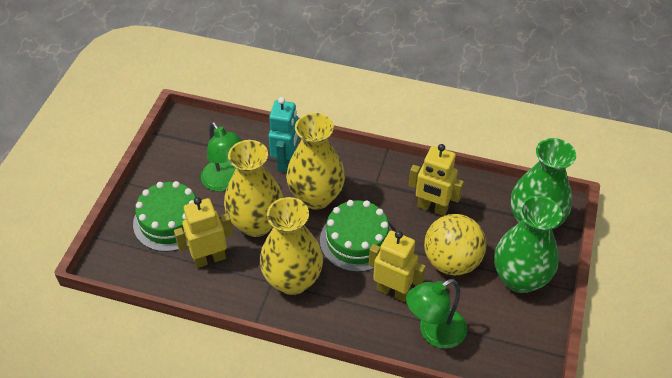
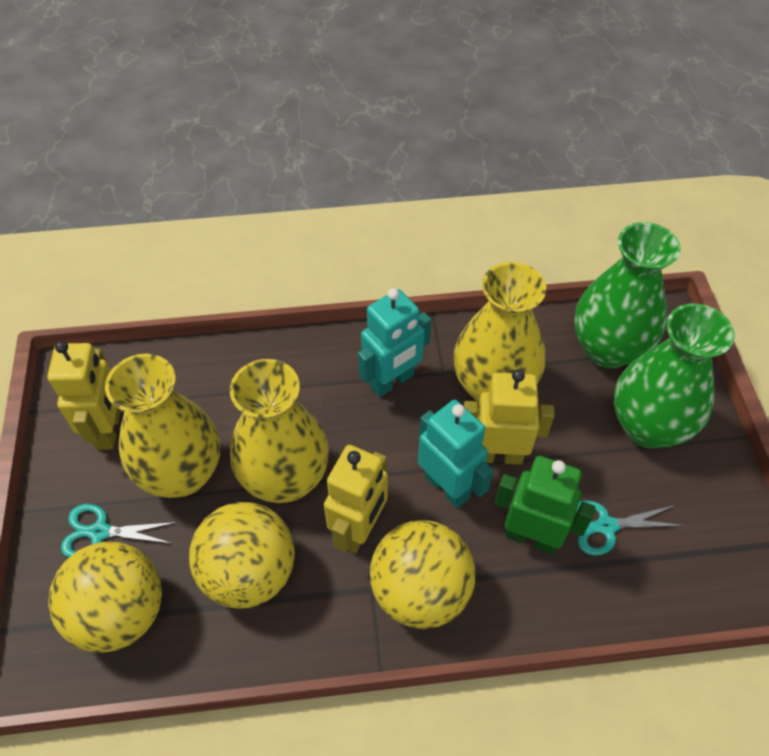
green cake: [133,181,196,252] [320,200,392,272] = 2 -> none = 0
green lamp: [201,122,242,192] [406,279,467,349] = 2 -> none = 0
green robot: none = 0 -> [495,456,596,554] = 1
turquoise robot: [268,97,299,173] = 1 -> [358,288,431,397] [418,400,494,509] = 2
turquoise scissors: none = 0 -> [61,504,177,558] [576,500,684,556] = 2
yellow ball: [424,214,486,275] = 1 -> [48,542,162,653] [189,502,295,608] [370,520,475,629] = 3

